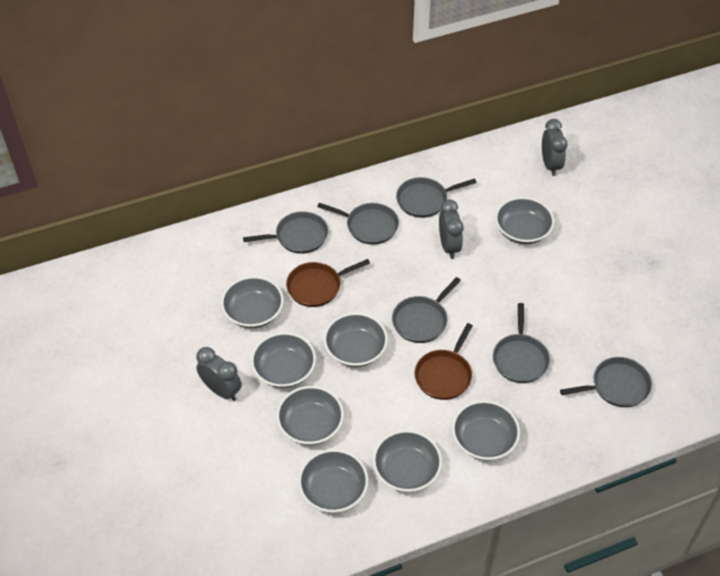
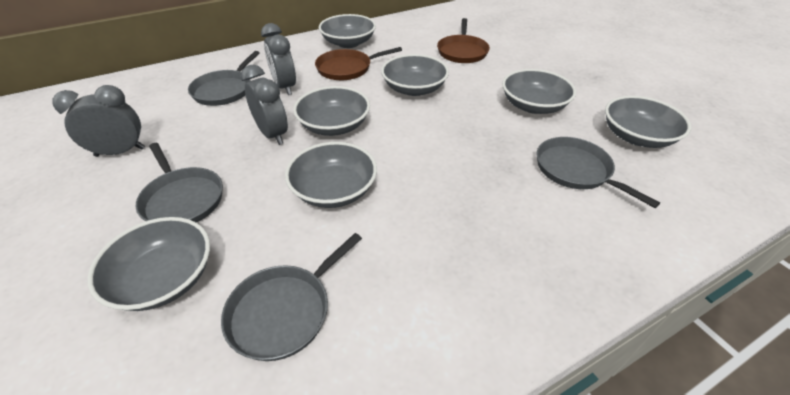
grey bowl: [221,276,284,328] [251,332,316,388] [276,386,344,445] [298,449,368,513] [324,313,388,367] [373,430,442,492] [452,400,520,460] [495,197,554,244] = 8 -> [87,217,210,311] [285,142,377,208] [293,86,370,136] [319,14,376,48] [381,54,449,96] [502,69,576,114] [605,96,691,148] = 7
grey pan: [243,211,328,254] [317,203,399,245] [392,277,461,343] [396,177,477,218] [493,303,550,383] [560,357,652,407] = 6 -> [136,143,223,223] [188,51,260,106] [221,233,362,361] [537,137,660,208] = 4

